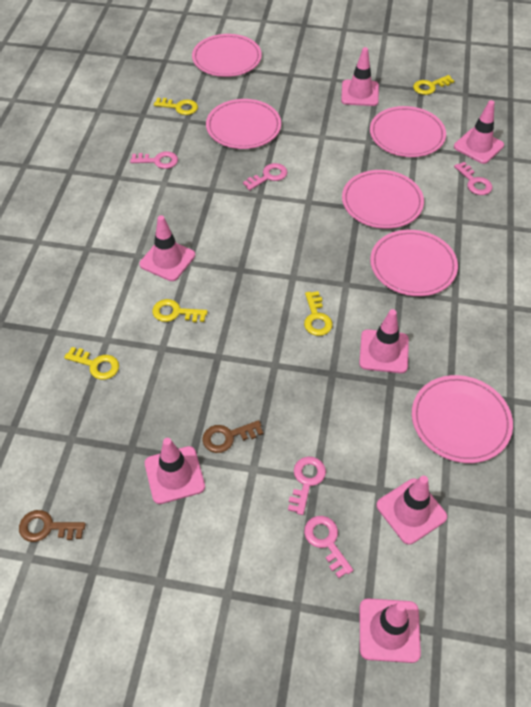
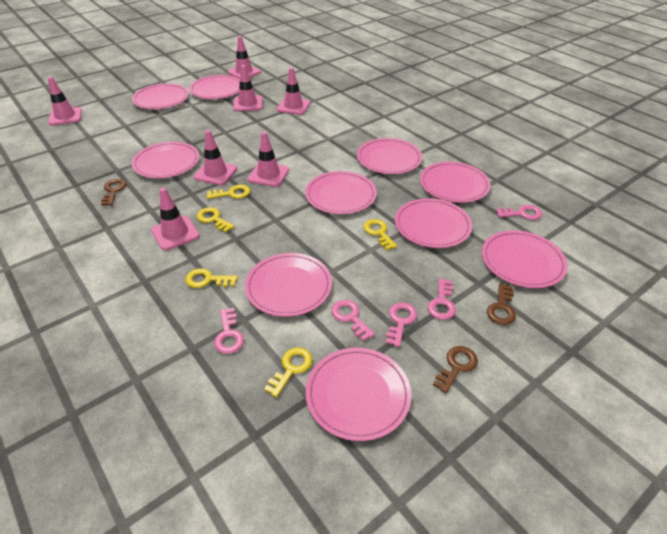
brown key: [19,510,86,542] [202,420,263,453] = 2 -> [101,179,127,205] [433,346,478,393] [487,284,516,325] = 3
pink plate: [192,34,262,77] [206,99,281,149] [342,170,424,229] [370,106,446,157] [370,230,458,296] [412,375,513,463] = 6 -> [132,84,189,109] [132,142,199,178] [189,75,240,99] [245,253,332,317] [305,171,377,214] [305,348,411,441] [357,138,422,174] [395,198,472,248] [420,162,491,203] [482,230,568,288] = 10

